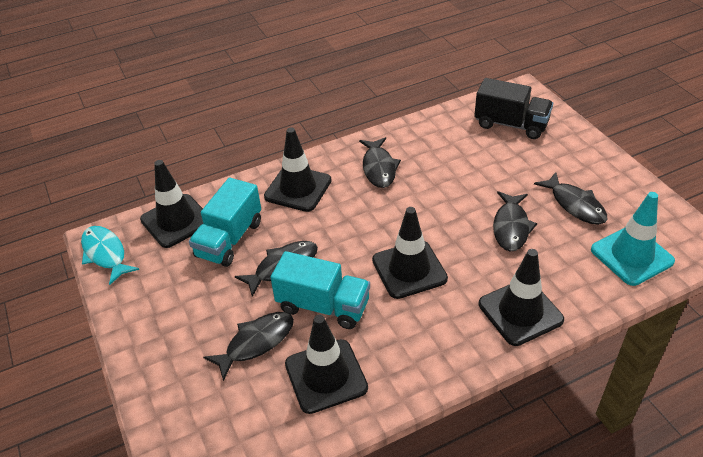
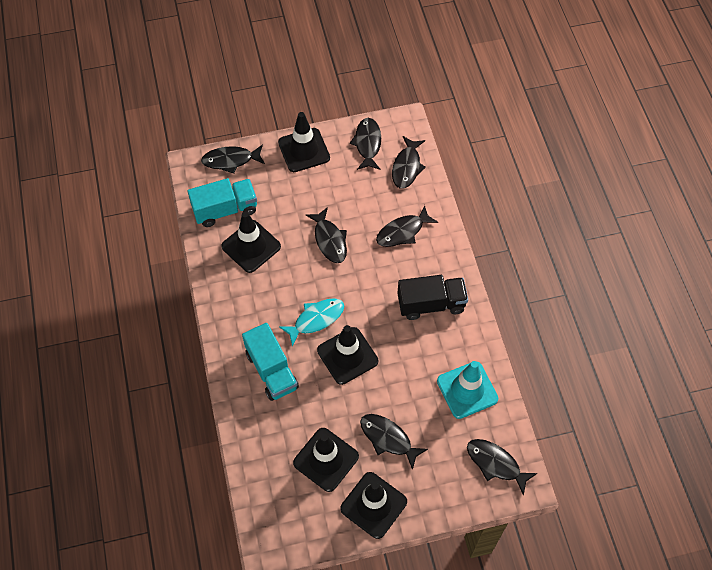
black fish: [203,312,294,381] [235,241,318,297] [359,137,401,188] [493,191,537,252] [534,172,607,225] = 5 -> [201,144,265,174] [306,207,347,263] [350,118,381,170] [360,414,428,470] [376,205,438,247] [392,136,426,189] [467,439,537,495] = 7

